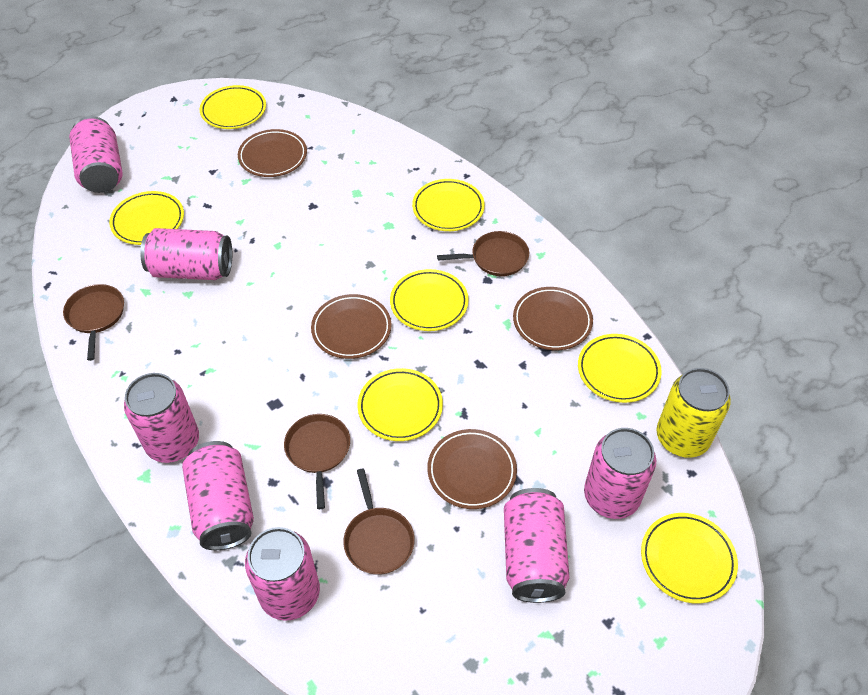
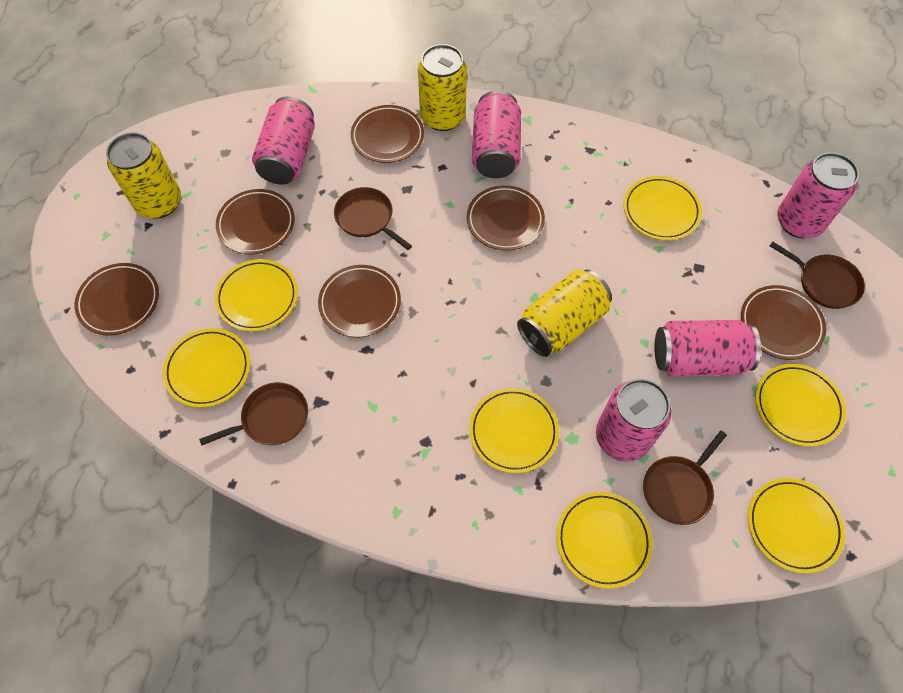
brown plate: [238,129,307,177] [311,294,391,359] [427,429,517,509] [513,287,593,350] = 4 -> [74,263,159,336] [216,189,295,254] [318,265,401,338] [351,105,424,163] [467,185,545,251] [741,285,826,360] = 6
pink can: [69,116,123,193] [124,373,199,463] [140,228,232,280] [182,441,254,550] [245,527,320,621] [504,488,570,603] [584,428,656,519] = 7 -> [252,97,315,185] [472,90,521,178] [596,379,671,462] [654,320,761,376] [777,152,859,238] = 5
yellow can: [657,368,731,458] = 1 -> [106,132,181,219] [418,44,467,131] [517,270,612,357] = 3

